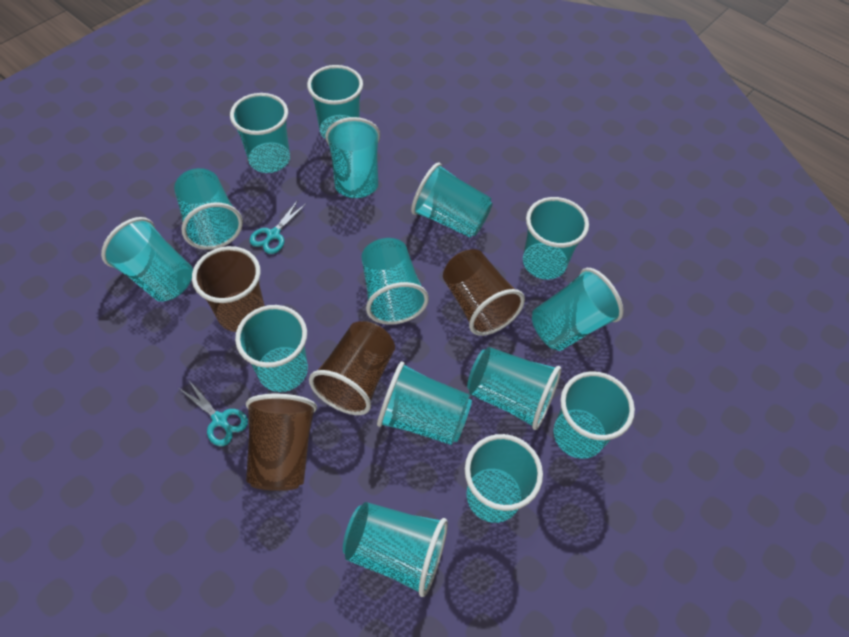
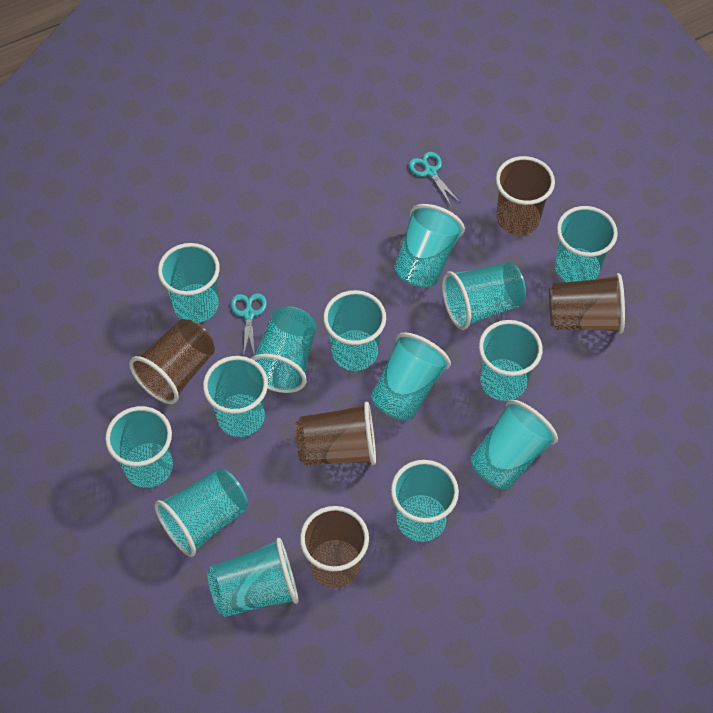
brown cup: [192,246,265,332] [246,394,317,491] [309,321,395,415] [443,249,525,336] = 4 -> [129,319,215,404] [295,402,376,466] [300,506,369,588] [495,156,555,235] [549,273,625,334] = 5
turquoise cup: [101,217,193,302] [174,168,243,250] [230,93,290,173] [235,305,308,392] [307,65,363,140] [325,117,380,198] [343,502,448,597] [361,238,429,325] [377,361,472,445] [411,162,493,238] [465,434,543,523] [467,347,561,430] [523,197,589,280] [532,268,624,351] [554,371,635,459] = 15 -> [105,406,173,488] [154,468,248,557] [158,243,220,323] [203,356,268,437] [207,538,298,617] [250,307,316,393] [323,290,386,371] [371,332,451,421] [391,460,459,542] [394,204,465,288] [442,262,526,330] [470,400,558,490] [479,320,543,401] [555,206,618,282] = 14

